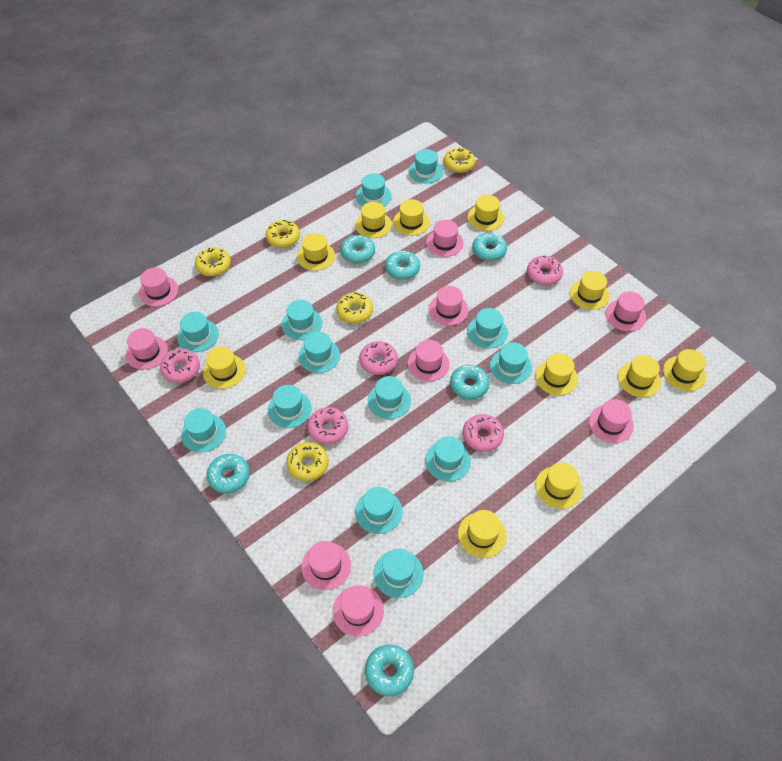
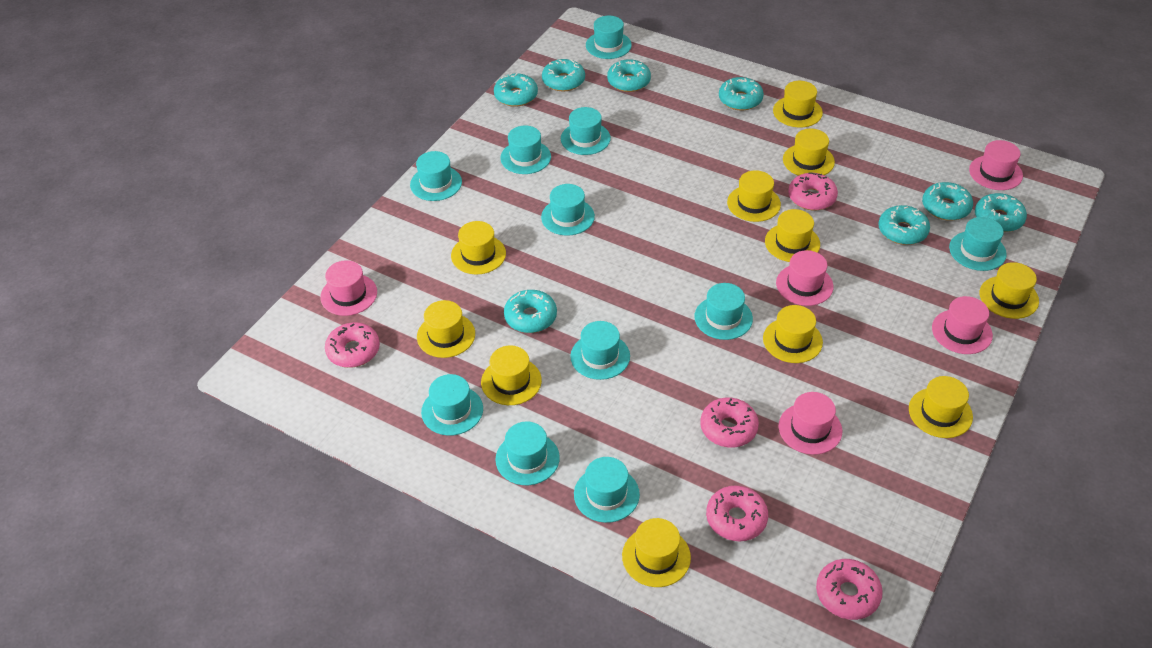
pink hat: [126,328,168,370] [138,268,178,306] [301,541,351,590] [333,586,384,637] [408,340,450,381] [426,220,464,257] [429,286,469,326] [589,399,634,443] [606,292,646,331] = 9 -> [320,260,377,316] [776,250,834,306] [779,392,842,455] [932,296,993,354] [969,140,1023,190] = 5
turquoise donut: [207,454,250,493] [340,235,375,263] [365,644,414,696] [385,251,420,280] [450,365,490,399] [472,233,507,261] = 6 -> [494,73,538,107] [504,290,557,333] [542,59,585,91] [607,59,651,92] [719,77,764,111] [878,205,930,245] [922,182,973,221] [975,193,1027,232] = 8
turquoise hat: [177,312,219,352] [181,408,226,453] [268,385,311,428] [282,300,322,340] [298,332,340,373] [355,487,402,534] [356,173,392,206] [368,376,411,419] [374,549,423,598] [408,149,443,184] [425,436,471,481] [467,308,508,349] [490,342,532,384] = 13 -> [410,151,462,201] [421,374,483,436] [496,422,560,485] [500,125,551,174] [541,184,595,235] [561,107,611,155] [570,321,630,380] [574,457,640,523] [586,16,632,59] [694,283,753,340] [949,217,1007,271] = 11
yellow donut: [195,247,231,276] [266,220,300,248] [286,442,329,481] [336,292,373,324] [443,148,475,173] = 5 -> none = 0

